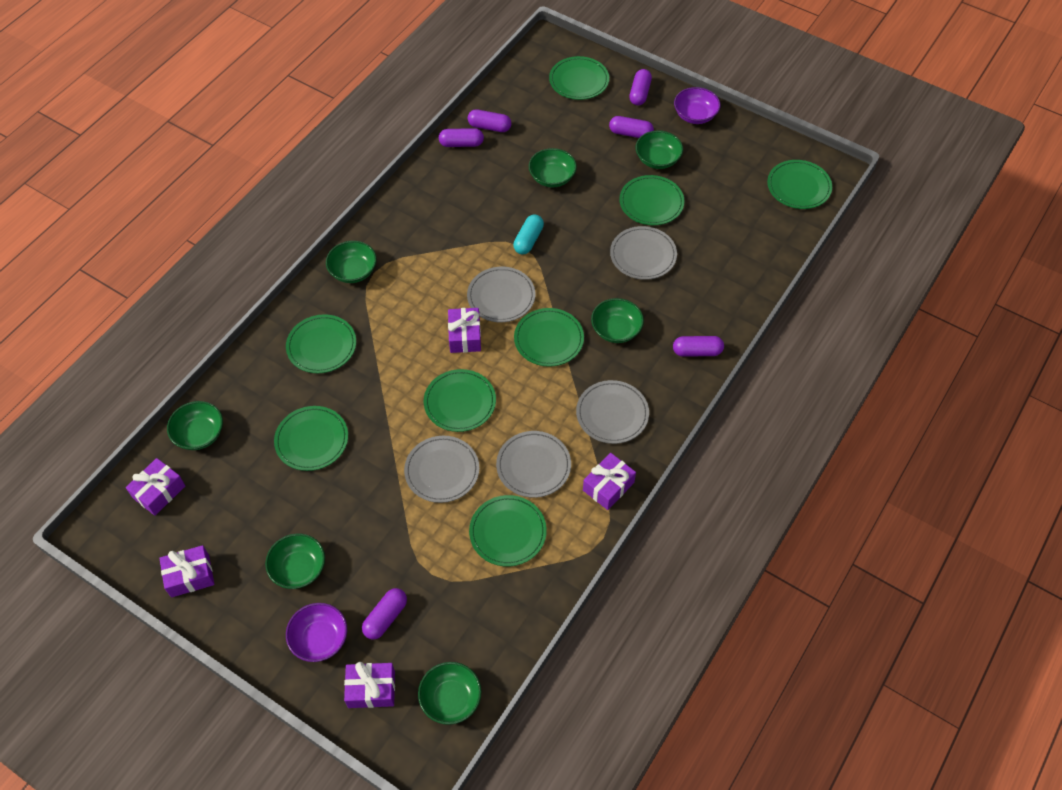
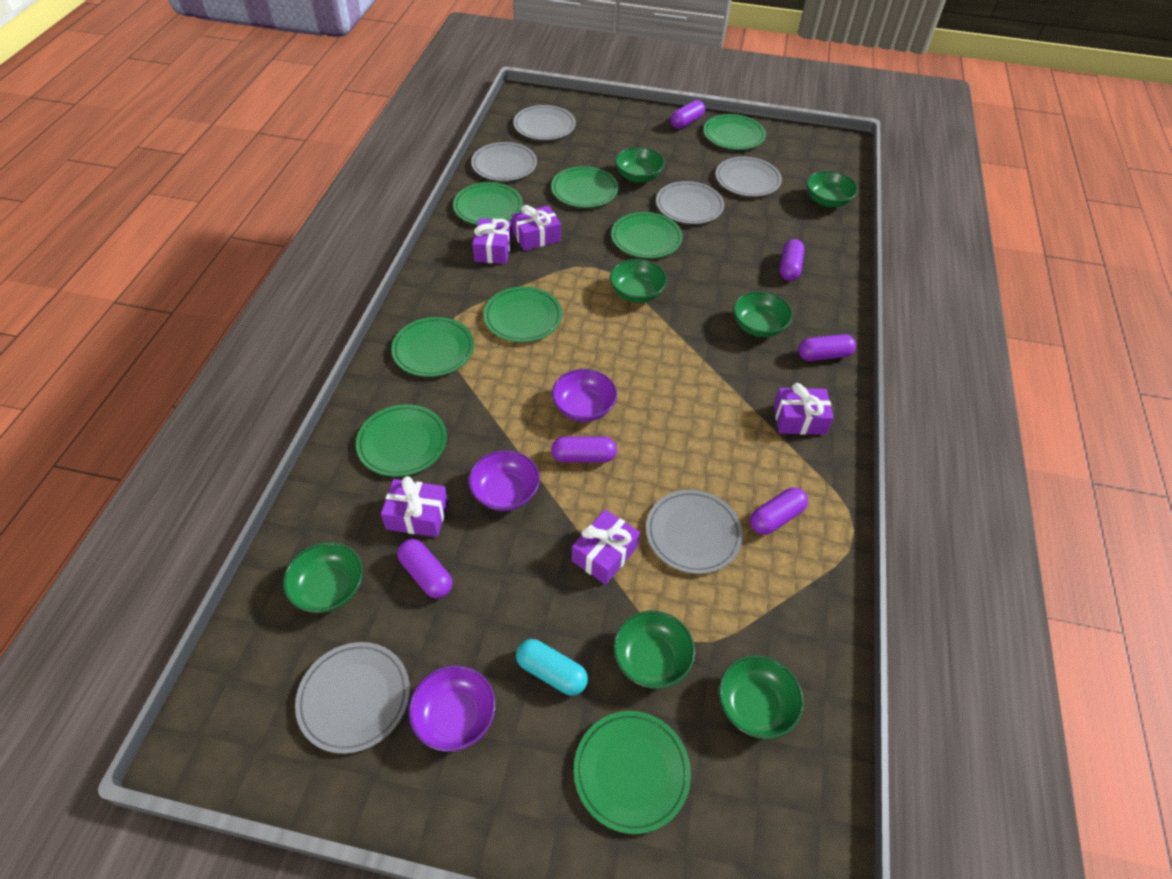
grey plate: [404,436,479,503] [467,267,535,322] [496,431,571,498] [576,380,649,444] [610,226,677,280] = 5 -> [295,642,410,754] [471,142,537,181] [513,105,576,140] [646,490,743,574] [656,181,724,224] [716,157,782,197] = 6
purple bowl: [286,603,347,662] [674,87,721,124] = 2 -> [408,665,496,752] [468,450,540,511] [552,369,617,422] = 3

